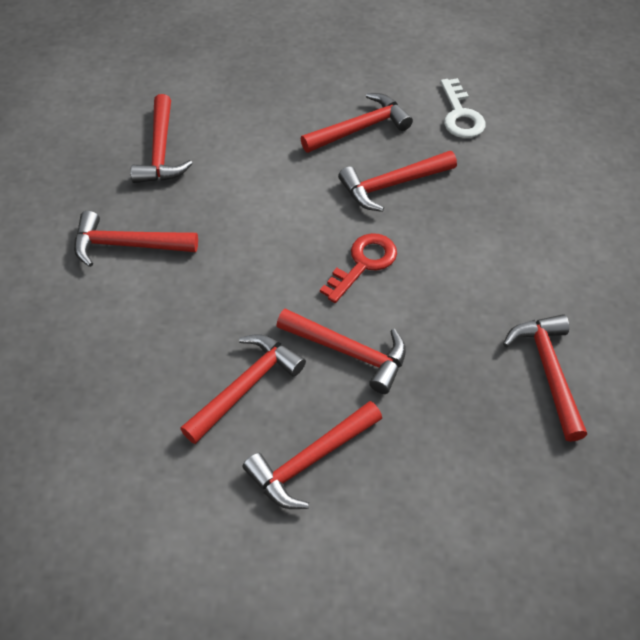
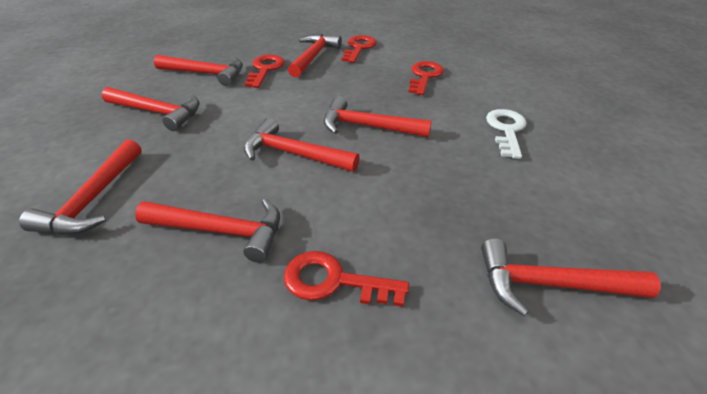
red key: [320,233,397,303] = 1 -> [244,54,285,88] [284,251,409,307] [342,35,377,63] [408,61,444,95] = 4

